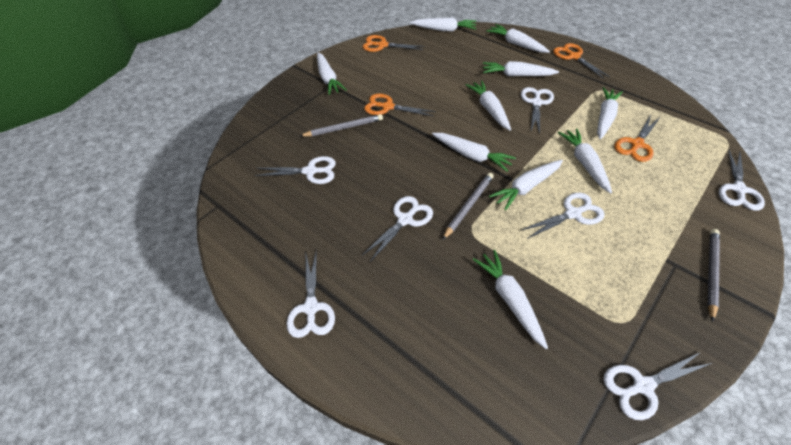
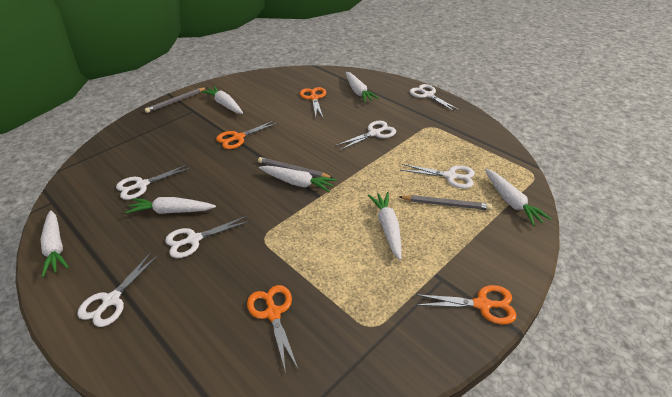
white carrot: [317,53,347,95] [410,18,476,32] [432,133,516,172] [466,80,511,131] [472,250,548,349] [483,61,559,76] [486,24,550,53] [489,160,563,211] [558,128,612,193] [597,87,623,139] = 10 -> [41,210,69,277] [125,197,216,214] [201,86,243,114] [259,166,337,192] [345,72,379,103] [368,192,402,260] [485,169,552,226] = 7
white scissors: [255,156,336,184] [286,249,335,338] [362,196,433,262] [520,193,604,239] [521,87,554,134] [603,352,712,420] [719,150,765,211] = 7 -> [78,253,159,327] [116,164,190,200] [165,216,250,258] [336,121,396,150] [401,164,475,189] [410,84,459,112] = 6

